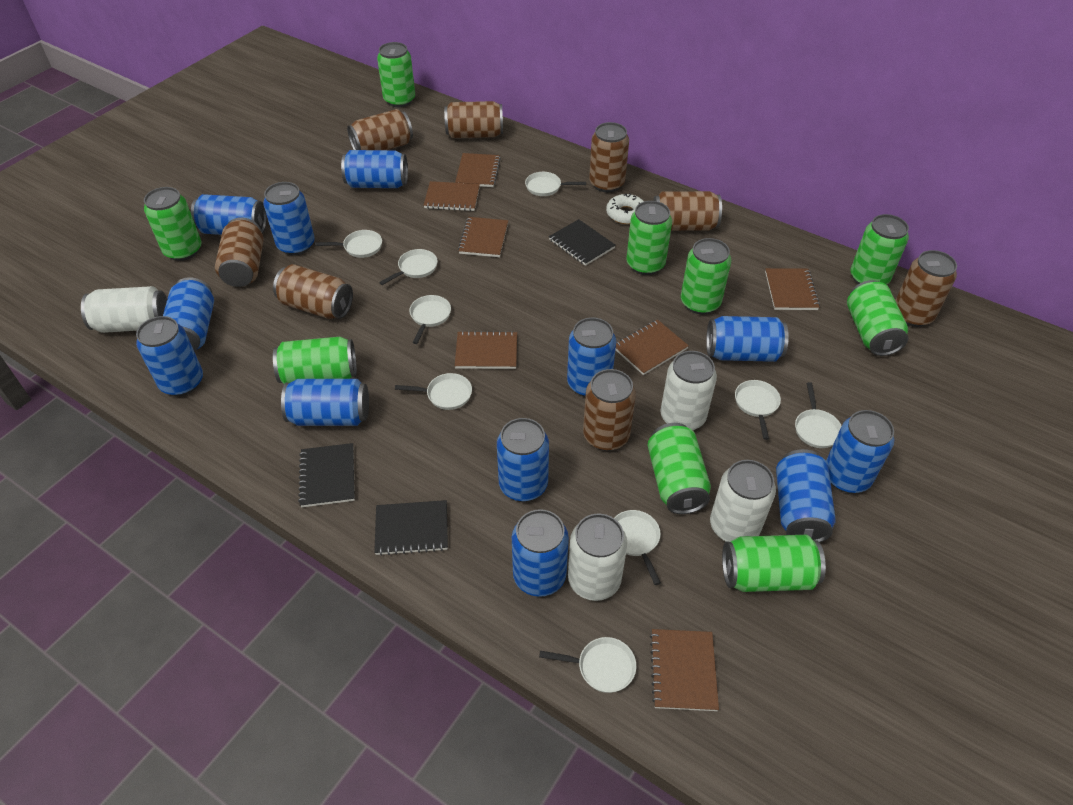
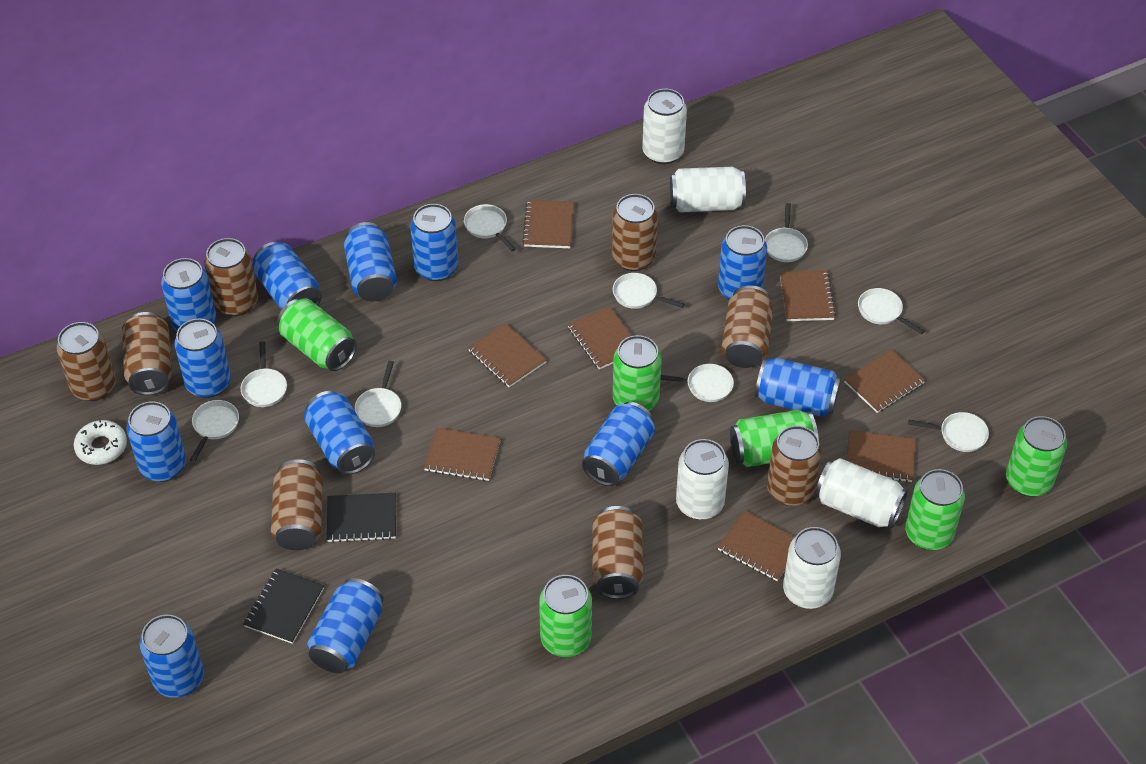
black notebook: [298,443,355,507] [374,500,448,556] [549,219,616,266] = 3 -> [243,568,324,644] [327,493,396,543] = 2
brown notebook: [423,181,480,211] [455,153,501,187] [455,331,517,369] [458,217,508,257] [615,320,689,375] [650,629,719,711] [765,268,820,310] = 7 -> [424,427,501,481] [468,323,547,388] [522,200,574,248] [568,306,632,370] [718,510,795,581] [780,270,836,321] [844,349,926,413] [846,430,916,483] = 8
green can: [144,187,201,261] [273,337,357,384] [377,42,415,107] [626,201,672,275] [647,423,711,514] [681,238,731,314] [722,535,826,592] [847,280,908,356] [851,214,909,285] = 9 -> [277,299,357,371] [539,575,592,657] [613,335,662,411] [730,410,819,467] [905,469,965,550] [1006,416,1067,497] = 6
white can: [81,286,167,333] [568,514,627,601] [661,351,717,430] [710,460,776,542] = 4 -> [642,89,687,164] [670,167,746,212] [676,439,729,520] [783,527,841,609] [815,458,908,528] = 5

